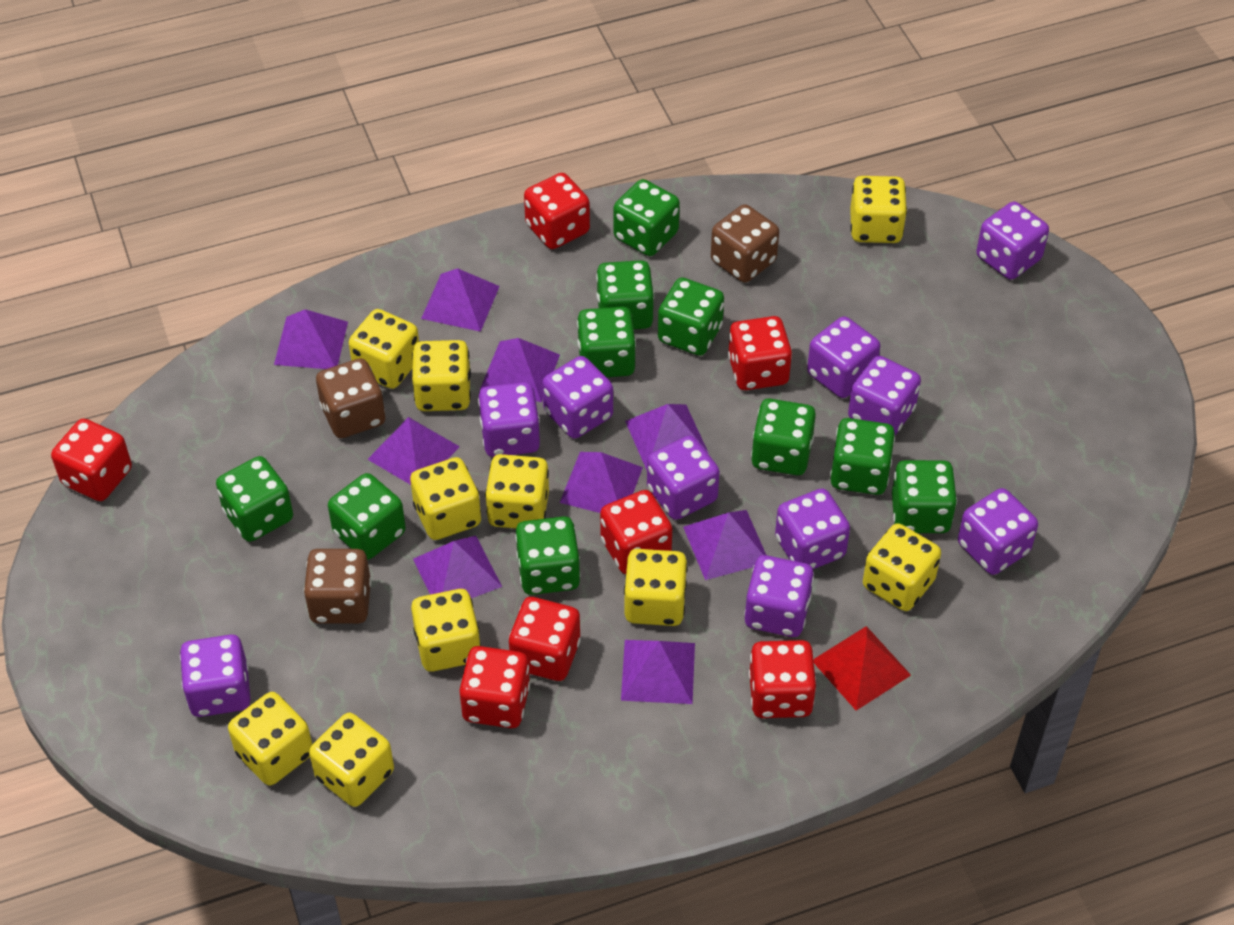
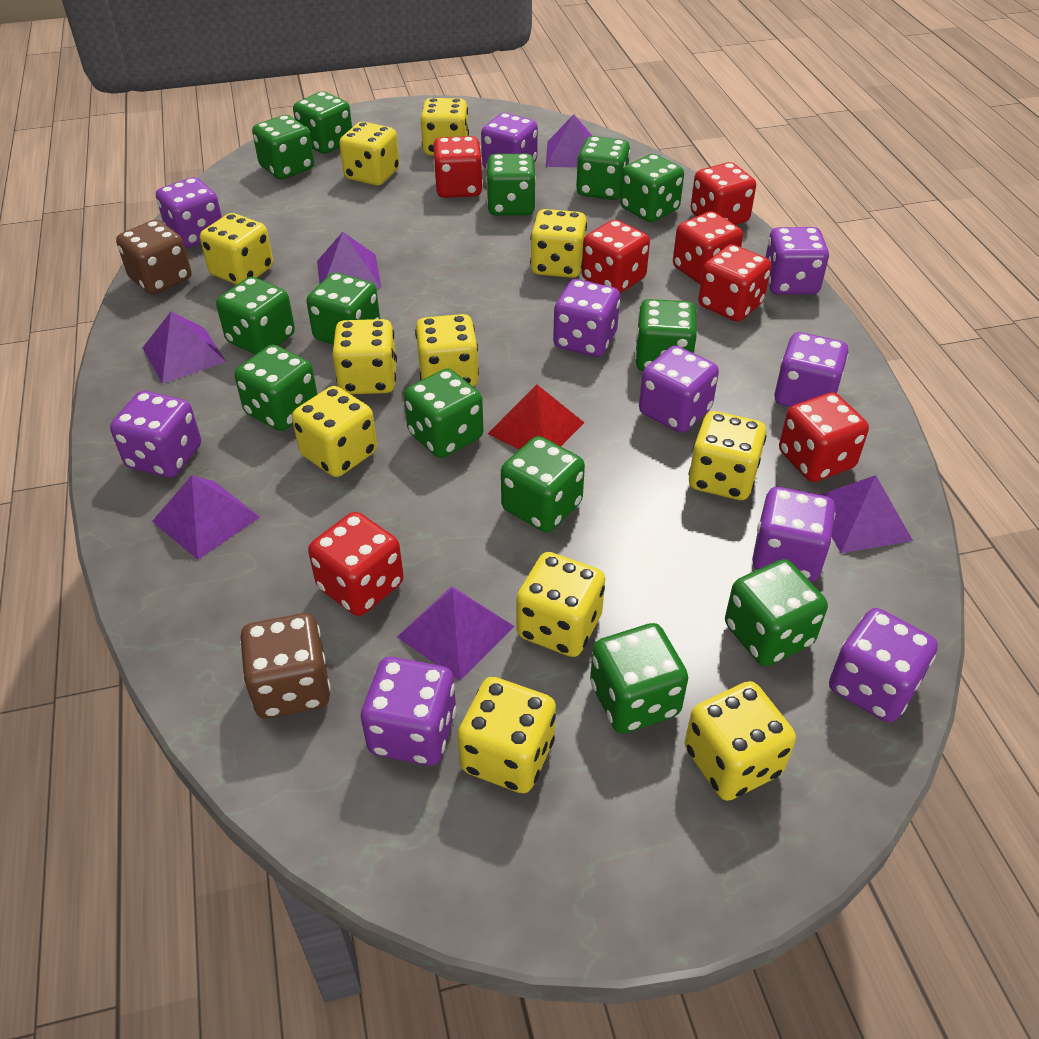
brown dice: [304,549,371,624] [316,358,385,438] [711,204,779,283] = 3 -> [116,220,191,295] [240,613,331,719] = 2
green dice: [216,456,293,542] [328,473,406,560] [515,516,580,595] [577,307,636,377] [596,260,654,329] [613,179,680,256] [658,277,724,356] [751,399,816,475] [830,418,895,495] [892,460,957,533] = 10 -> [216,277,295,355] [234,345,318,431] [252,115,314,179] [293,91,352,154] [306,272,380,345] [404,368,483,458] [486,154,536,216] [501,436,585,532] [576,136,630,200] [590,623,688,733] [620,154,684,222] [635,299,697,371] [725,559,828,666] = 13
purple pyramid: [274,309,348,369] [367,417,460,485] [413,535,502,598] [421,268,500,332] [480,338,560,402] [560,452,643,513] [621,640,695,704] [625,404,708,470] [683,510,766,580] = 9 -> [143,312,226,384] [152,475,260,560] [317,232,381,289] [397,586,515,681] [546,115,592,168] [820,475,913,553] = 6
yellow dice: [228,692,312,786] [309,713,394,807] [349,309,419,389] [410,457,481,540] [411,589,481,672] [412,340,471,411] [485,454,549,528] [624,549,688,626] [850,176,907,243] [863,523,941,611] = 10 -> [200,213,273,285] [292,386,377,477] [332,319,397,394] [339,122,399,186] [415,314,479,386] [421,98,469,155] [457,677,556,793] [516,552,605,657] [530,209,587,278] [685,681,796,801] [689,411,766,500] = 11

